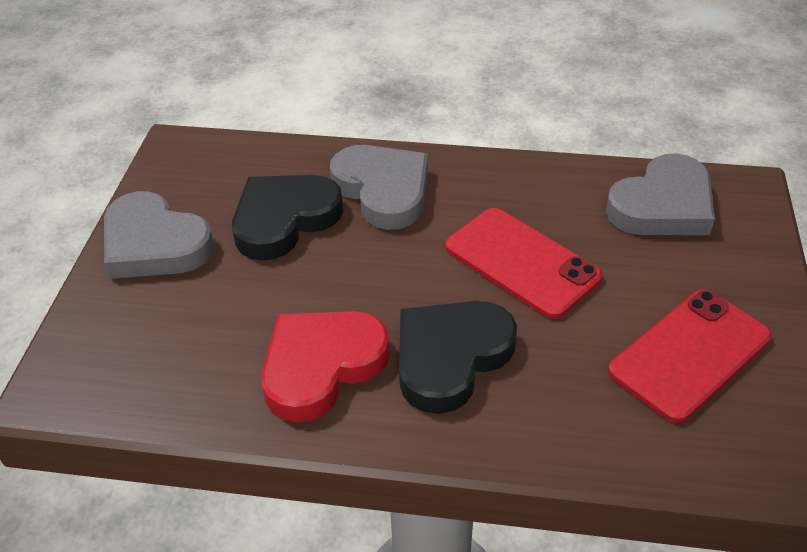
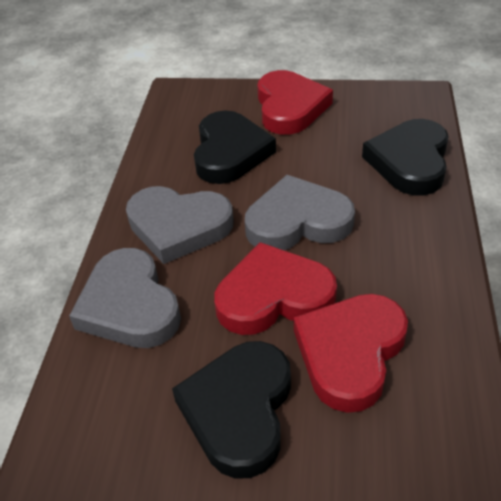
black heart: [232,175,343,260] [399,301,517,414] = 2 -> [172,341,291,479] [194,111,276,184] [362,119,449,195] = 3
red heart: [261,311,390,422] = 1 -> [214,242,337,335] [257,70,333,135] [294,294,408,413] = 3
red phone: [445,208,602,319] [608,289,772,423] = 2 -> none = 0

